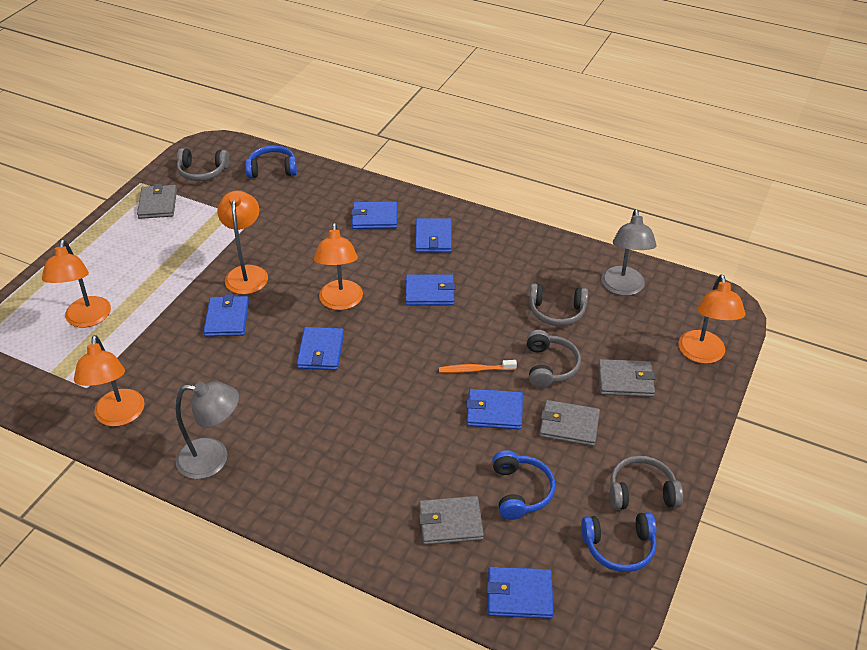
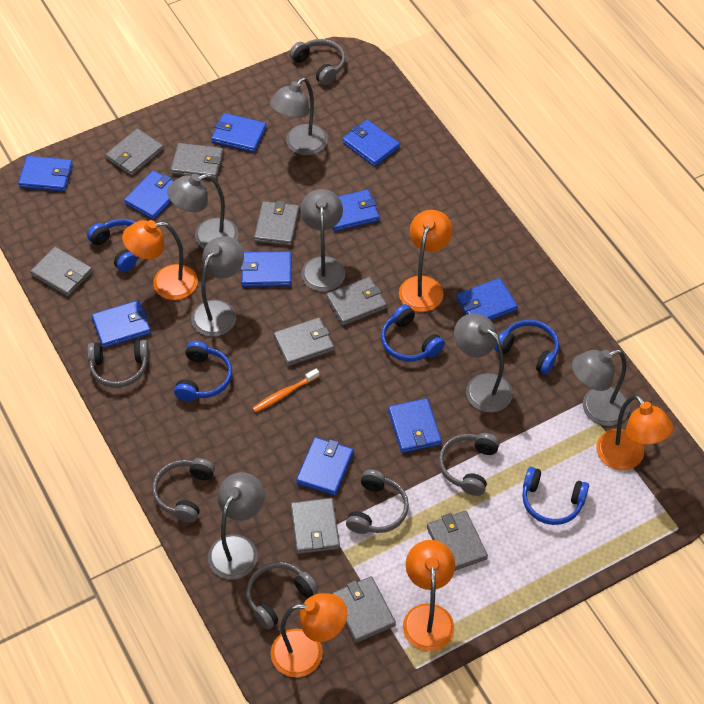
blue headphones: [245,146,297,178] [492,450,555,520] [581,512,657,572] = 3 -> [87,219,140,272] [174,341,232,401] [381,304,445,361] [494,320,559,375] [522,467,589,525] = 5
blue wallet: [203,294,249,337] [297,327,344,370] [351,202,397,229] [405,274,456,306] [415,218,452,253] [466,389,523,430] [487,567,553,619] = 7 -> [18,156,73,192] [92,300,151,348] [124,170,174,220] [211,113,266,153] [240,251,291,287] [296,437,353,496] [333,189,380,232] [342,120,400,167] [388,398,442,453] [456,278,518,320] = 10
grey headphones: [177,148,229,181] [526,330,581,388] [529,283,588,326] [610,456,683,510] = 4 -> [87,340,149,388] [152,458,215,523] [246,562,318,630] [290,39,346,85] [346,469,409,534] [439,433,500,496] = 6
grey lamp: [176,382,239,479] [601,209,657,296] = 2 -> [167,174,238,249] [191,236,244,337] [208,472,265,580] [270,77,328,155] [300,189,346,292] [454,314,513,413] [572,349,630,426] = 7
grey wallet: [137,184,177,219] [419,496,484,545] [539,400,600,446] [598,359,655,397] = 4 -> [30,246,93,297] [105,128,164,176] [170,143,224,179] [254,200,299,246] [273,317,334,366] [290,498,340,554] [326,277,387,326] [332,576,396,643] [427,511,488,571] = 9

